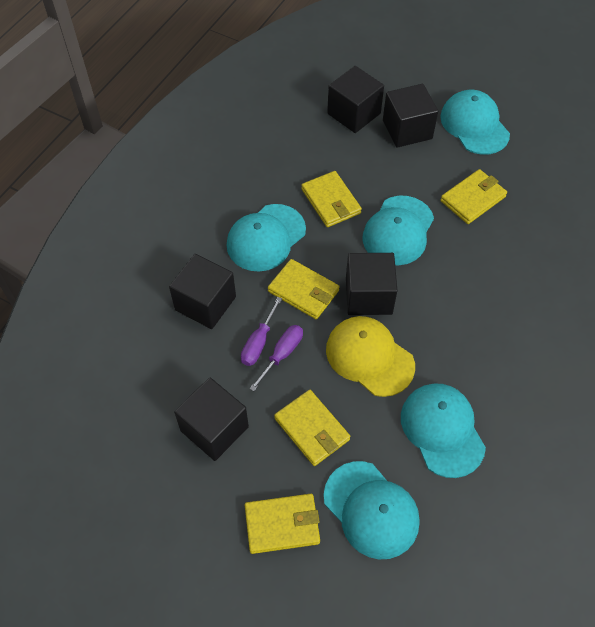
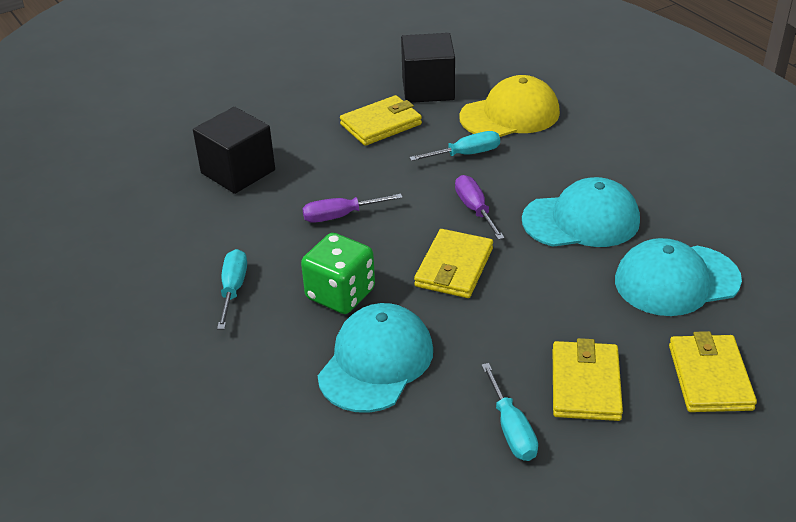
black cube: [169,254,236,329] [174,378,249,461] [327,66,384,133] [346,253,398,315] [383,84,438,148] = 5 -> [193,107,275,194] [401,33,455,103] = 2
green dice: none = 0 -> [301,233,375,314] = 1
turquoise cap: [227,204,306,272] [324,461,420,559] [363,196,434,265] [401,384,486,478] [440,90,510,155] = 5 -> [318,303,433,413] [522,177,640,247] [615,238,742,316] = 3
turquoise screwdriver: none = 0 -> [217,249,247,329] [409,131,500,161] [481,363,538,461] = 3
yellow wallet: [245,494,320,554] [268,259,340,319] [274,390,350,466] [301,171,362,227] [440,169,507,224] = 5 -> [340,95,422,146] [414,229,493,298] [553,338,623,421] [669,331,757,412] = 4

